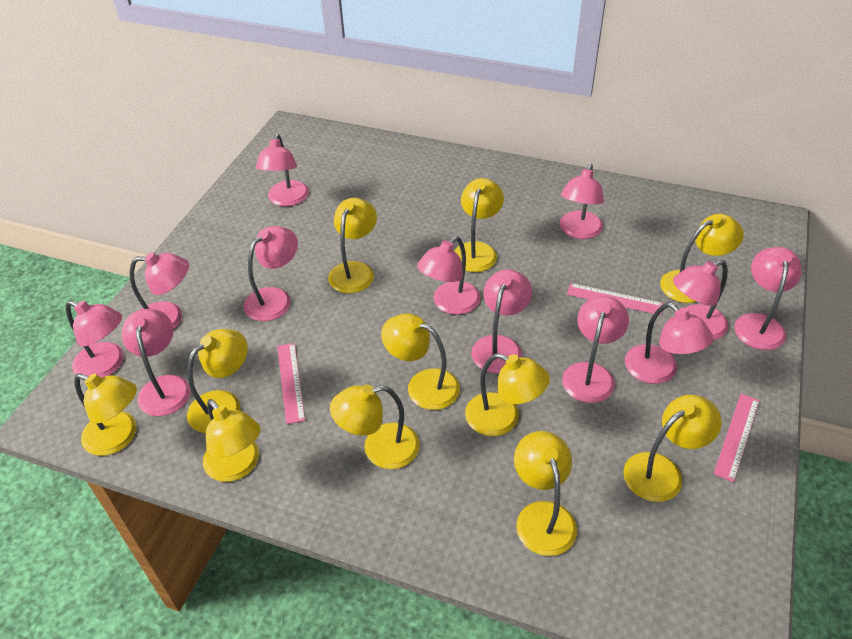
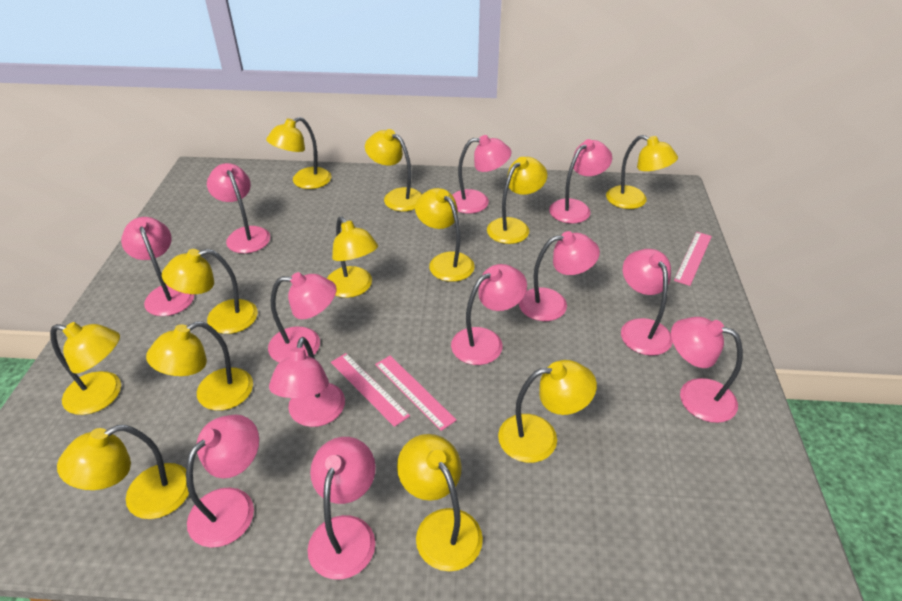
yellow lamp: [74,373,137,456] [187,329,247,433] [203,399,261,482] [328,198,377,293] [330,385,420,469] [381,313,460,410] [454,178,504,272] [465,353,550,436] [514,431,577,556] [623,395,721,502] [660,214,744,303] = 11 -> [50,322,121,415] [57,425,189,519] [146,321,253,411] [162,249,258,334] [266,117,331,189] [327,217,378,298] [365,129,422,211] [397,434,483,572] [415,188,475,282] [487,157,547,244] [498,360,597,463] [606,135,678,209] = 12

